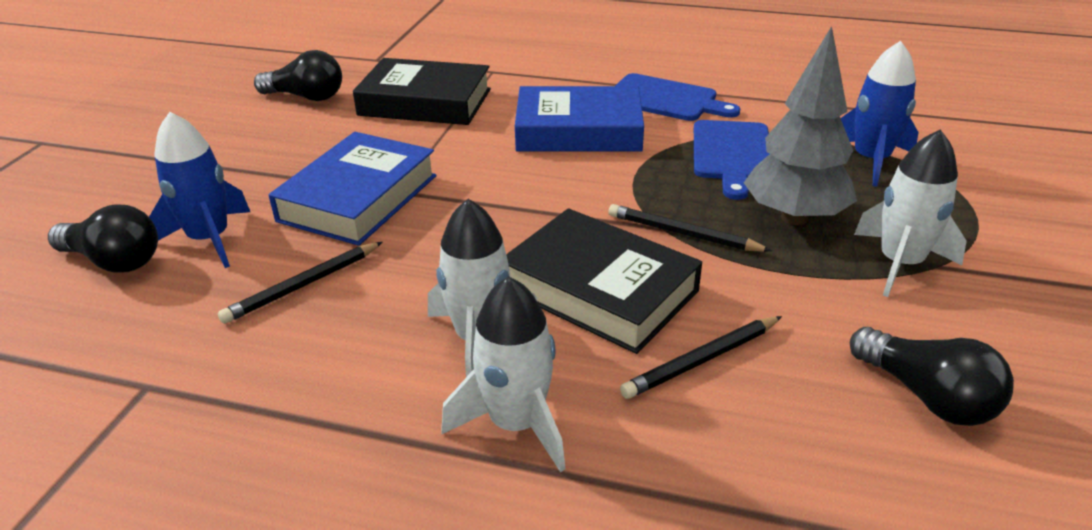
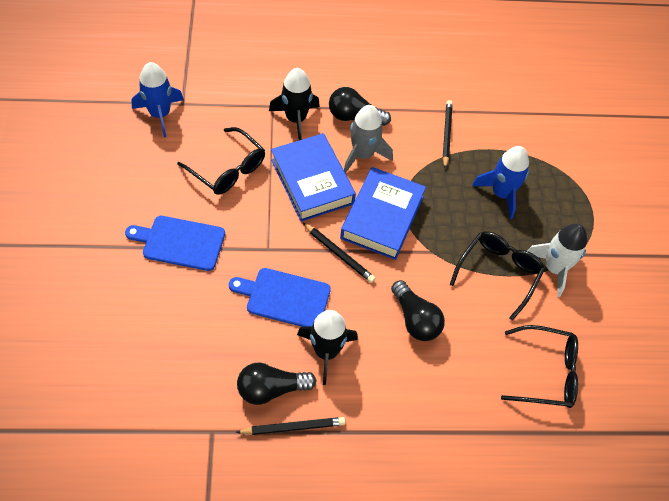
black book: [353,58,491,125] [506,208,702,354] = 2 -> none = 0
black glasses: none = 0 -> [177,127,265,195] [449,231,545,321] [501,325,578,408] = 3
black rocket: none = 0 -> [269,68,320,140] [297,310,358,385] = 2
grey rocket: none = 0 -> [344,105,393,173] = 1
grey tree: [744,26,857,225] = 1 -> none = 0
white rocket: [428,199,538,377] [441,276,566,472] [854,130,967,297] = 3 -> [528,224,587,297] = 1

